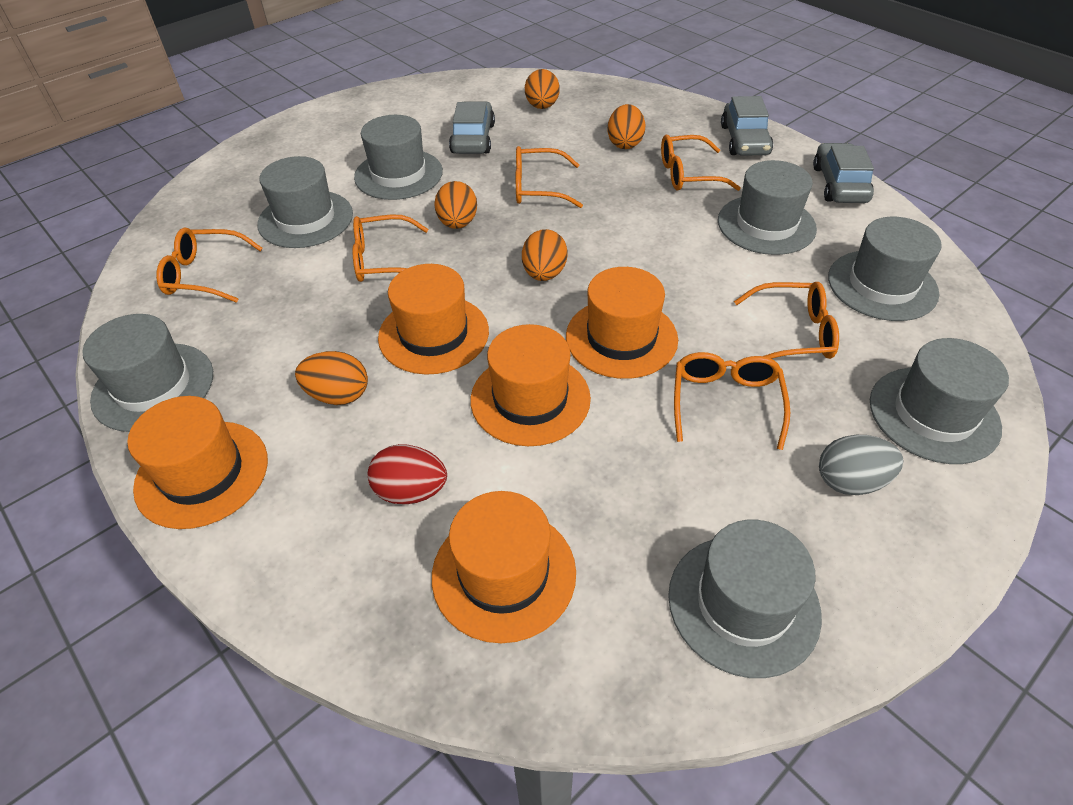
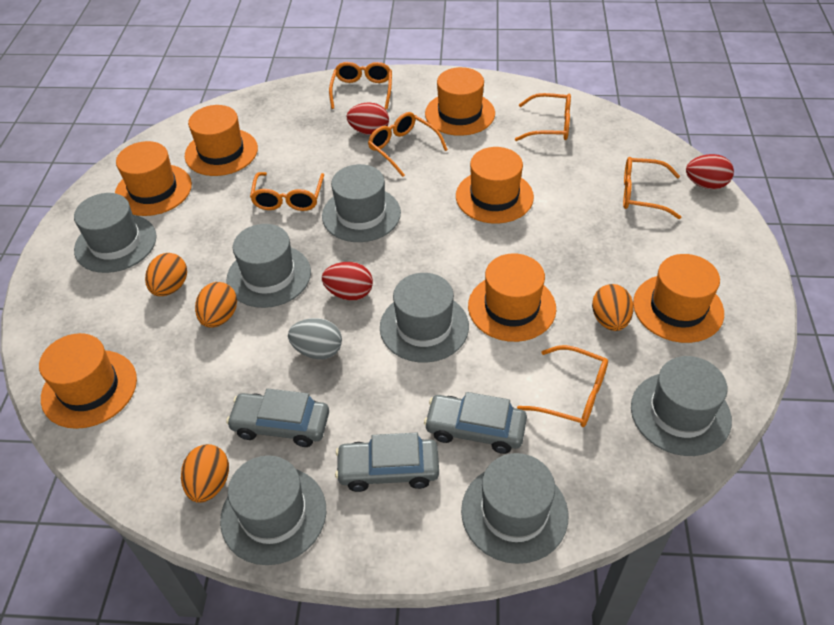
orange egg: [295,351,368,405] [434,181,477,229] [522,229,568,281] [525,69,560,109] [607,104,645,149] = 5 -> [145,253,187,296] [181,444,229,503] [195,282,237,328] [592,284,634,331] = 4
orange hat: [127,396,268,529] [378,264,489,375] [432,491,576,643] [471,324,591,446] [566,267,678,379] = 5 -> [39,333,137,429] [115,141,192,216] [185,105,258,176] [425,67,495,136] [456,147,534,223] [468,254,556,342] [633,254,724,343] = 7
red egg: [368,444,447,504] = 1 -> [322,262,373,301] [347,102,389,135] [686,154,734,189] = 3

